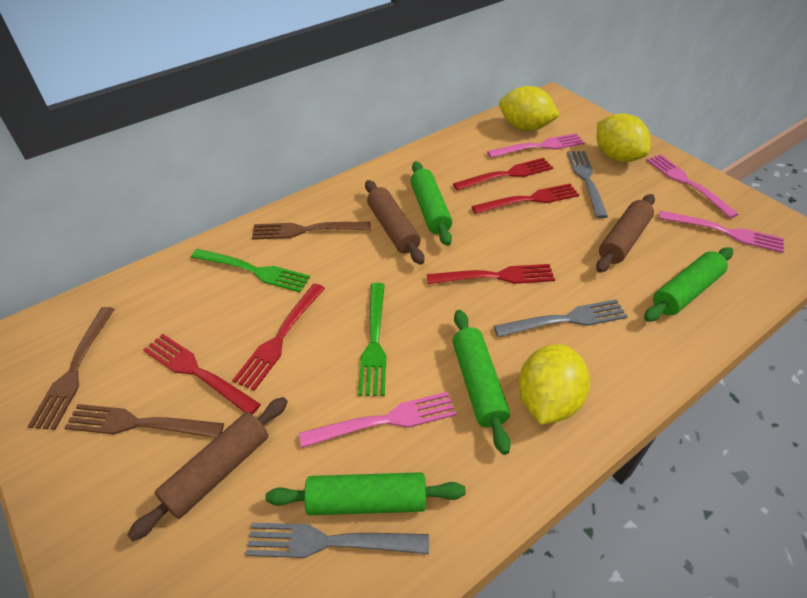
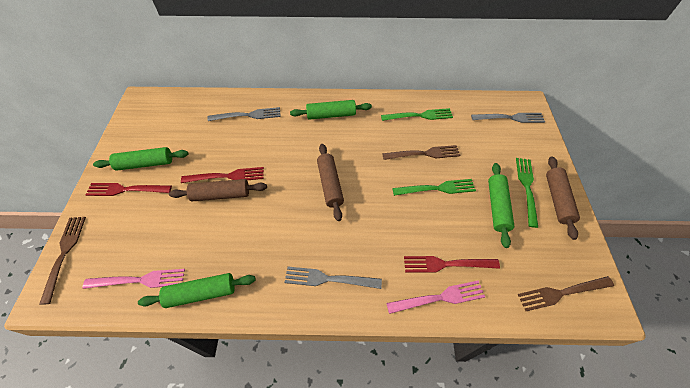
green fork: [191,249,310,292] [358,283,386,396] = 2 -> [381,108,453,121] [392,179,476,196] [516,158,538,228] = 3
pink fork: [299,392,456,448] [487,133,585,158] [647,154,739,218] [659,211,784,253] = 4 -> [82,269,185,289] [386,280,485,314] = 2
red fork: [143,334,261,414] [232,283,325,391] [427,264,555,284] [453,158,553,191] [471,183,579,214] = 5 -> [86,183,172,196] [181,167,264,183] [404,256,500,273] = 3
yellow lemon: [499,86,560,131] [519,344,590,425] [597,113,650,162] = 3 -> none = 0

